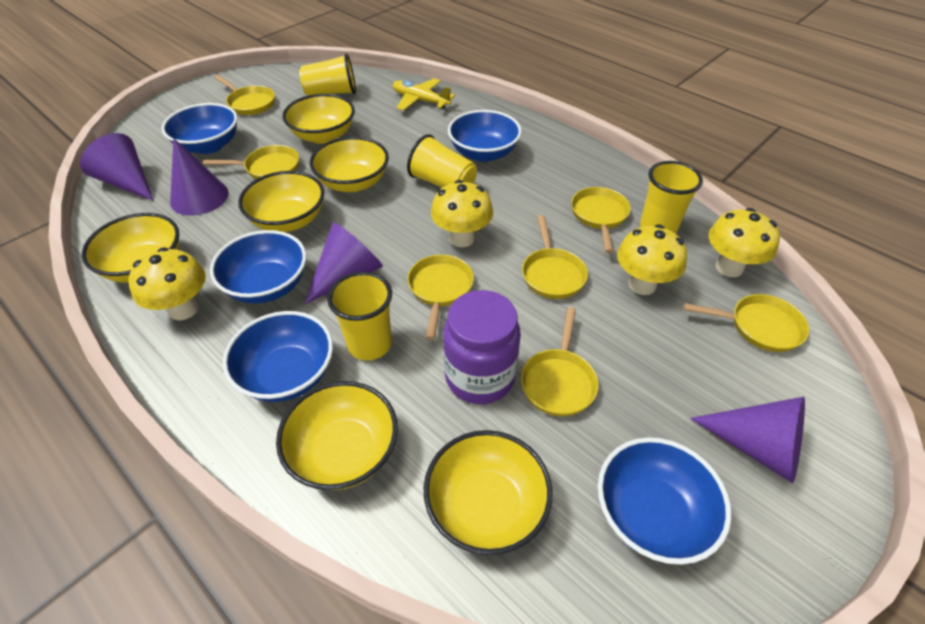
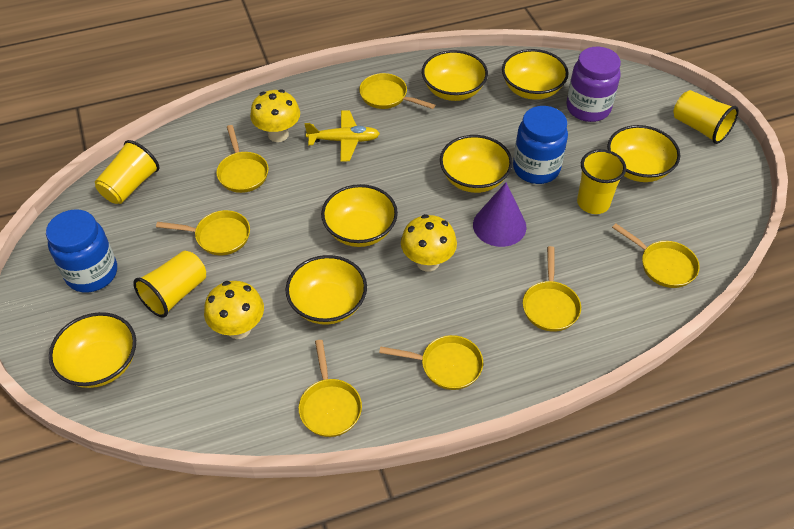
blue bowl: [161,103,238,154] [210,230,307,303] [223,311,333,402] [448,110,522,162] [598,437,732,565] = 5 -> none = 0
blue jar: none = 0 -> [46,209,117,293] [513,106,568,184] = 2
purple cone: [80,133,153,201] [170,138,229,216] [305,222,383,304] [690,397,805,484] = 4 -> [473,182,526,247] = 1
yellow bowl: [81,213,179,283] [238,171,324,232] [276,381,398,490] [282,94,355,144] [310,137,389,192] [423,430,552,555] = 6 -> [49,312,136,388] [286,255,367,325] [321,184,398,247] [422,50,488,101] [440,135,512,193] [502,49,569,100] [607,125,680,182] = 7
yellow mushroom: [128,247,206,321] [431,180,493,247] [617,225,687,295] [709,208,780,277] = 4 -> [204,281,264,339] [250,89,300,142] [401,214,457,272] = 3

